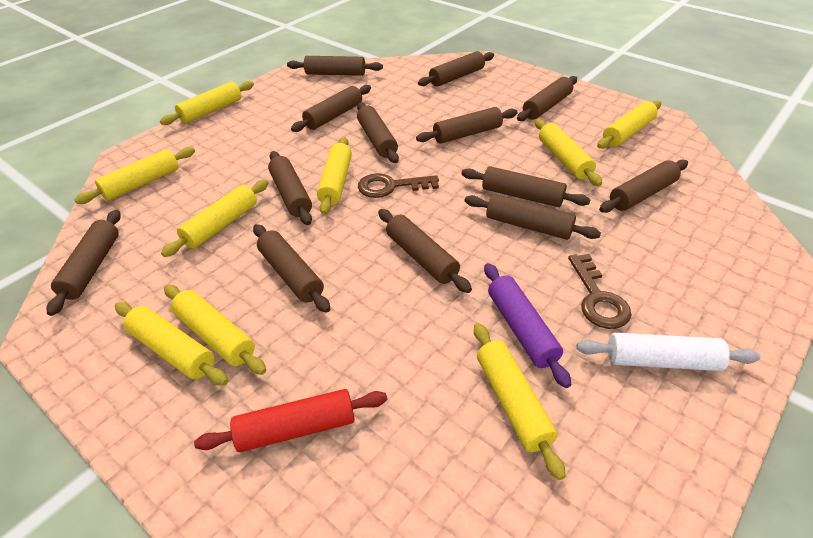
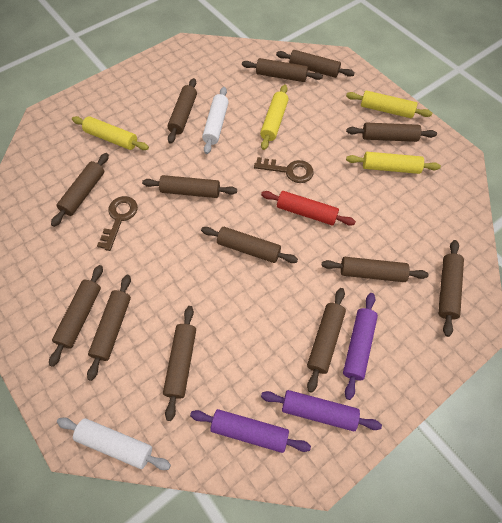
purple rolling pin: [484,263,571,388] = 1 -> [190,409,311,453] [261,390,382,431] [343,293,378,400] = 3
white rolling pin: [576,333,760,371] = 1 -> [57,417,171,470] [202,87,229,154] = 2
yellow rolling pin: [74,147,195,204] [115,302,228,386] [160,81,254,125] [161,180,268,257] [164,285,266,375] [317,137,352,215] [474,323,566,480] [535,119,602,186] [597,100,661,149] = 9 -> [72,116,149,150] [260,85,289,150] [346,90,432,118] [346,152,441,174] = 4

